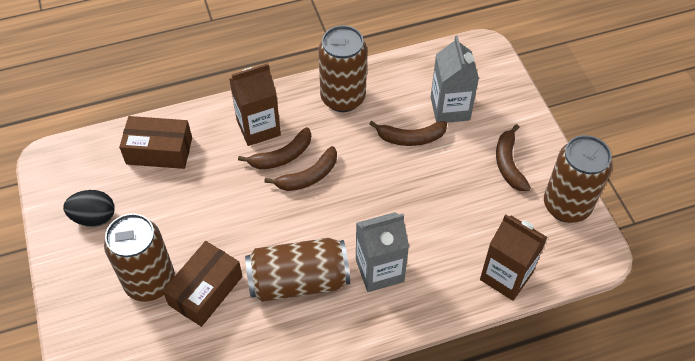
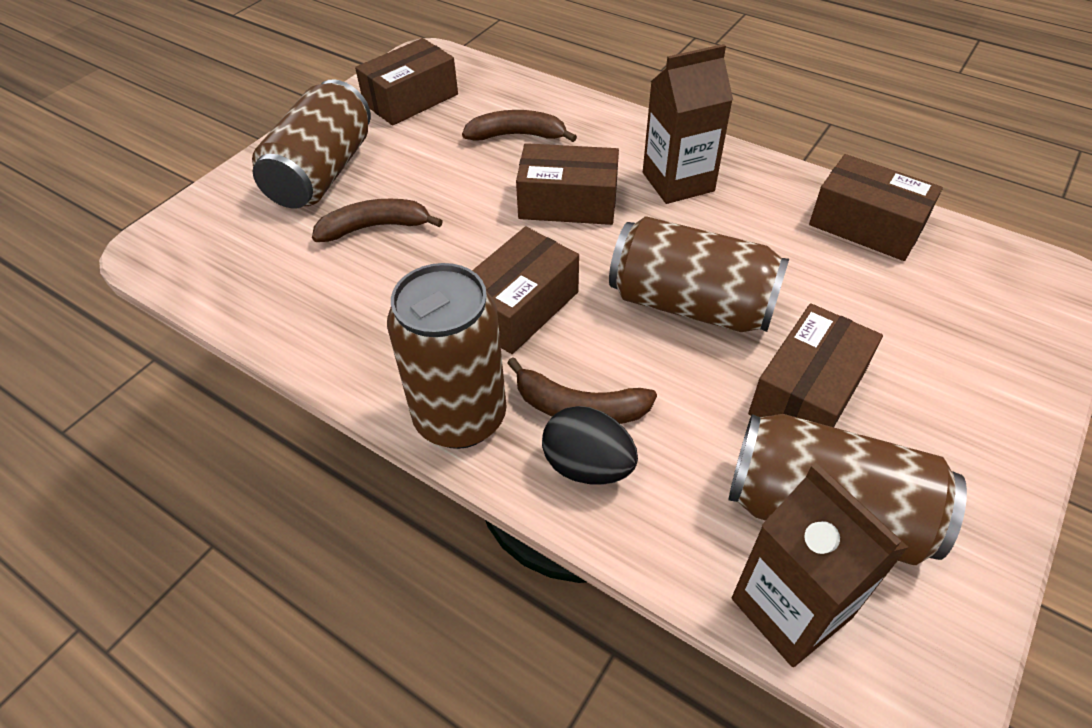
brown banana: [238,127,311,169] [264,146,337,191] [369,121,447,146] [496,124,531,191] = 4 -> [312,199,443,242] [462,110,577,142] [507,357,657,424] = 3
brown box: [119,116,192,169] [163,241,243,327] = 2 -> [355,38,458,126] [472,226,579,354] [516,143,619,225] [748,303,883,427] [809,154,943,261] = 5
grey carton: [356,212,409,292] [431,35,479,123] = 2 -> none = 0

